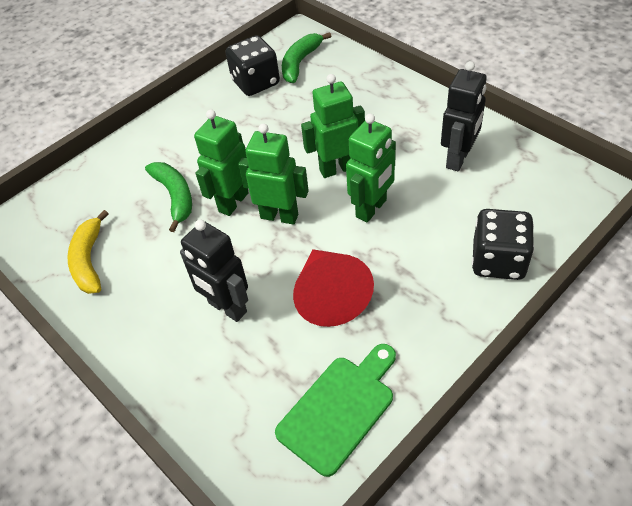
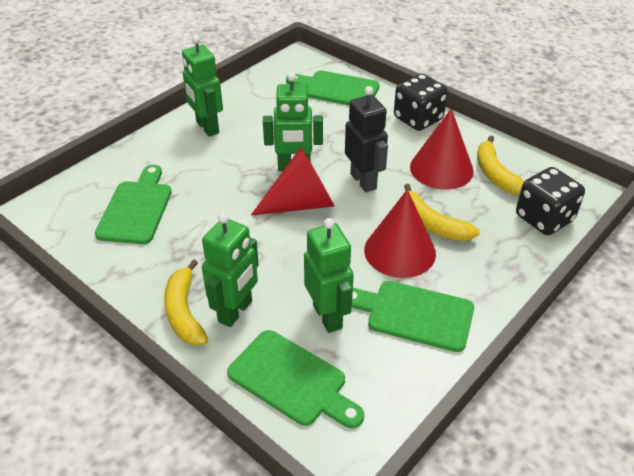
black robot: [180,220,248,322] [441,61,487,171] = 2 -> [345,86,388,192] = 1
green banana: [145,162,192,232] [282,32,331,83] = 2 -> none = 0
green cutting board: [275,344,396,477] = 1 -> [95,165,172,244] [227,330,364,428] [286,70,380,105] [351,281,474,352] = 4
red cone: [293,249,374,327] = 1 -> [251,147,335,215] [364,190,436,278] [410,108,474,190] = 3
yellow banana: [67,210,109,294] = 1 -> [164,259,208,346] [404,184,480,241] [477,136,525,195] = 3

